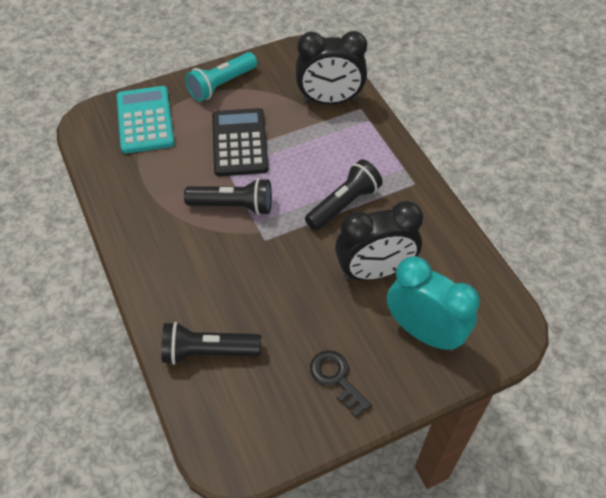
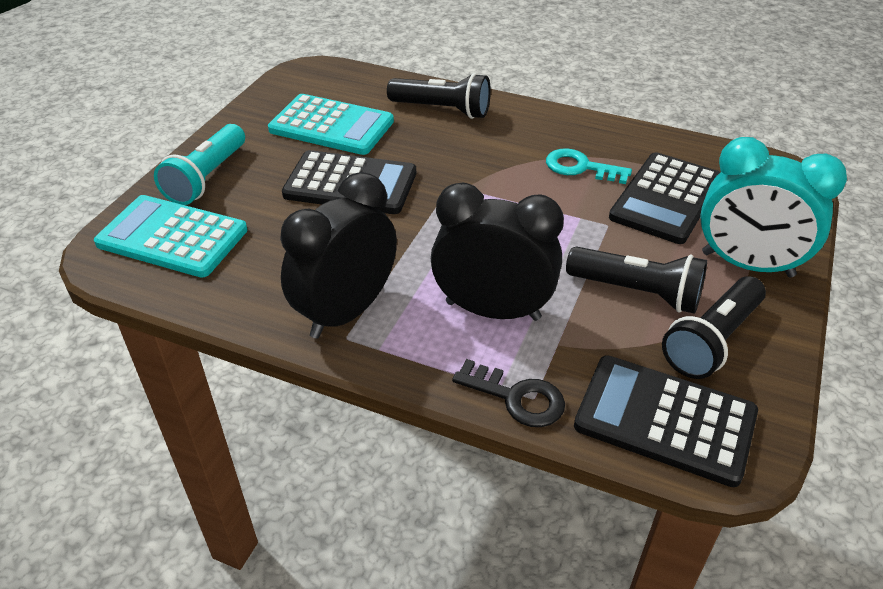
black calculator: [212,108,269,176] = 1 -> [282,150,416,214] [574,355,758,487] [609,152,720,244] = 3
turquoise calculator: [117,86,175,153] = 1 -> [94,195,247,277] [268,94,394,155] = 2
turquoise key: none = 0 -> [546,148,632,184] = 1

